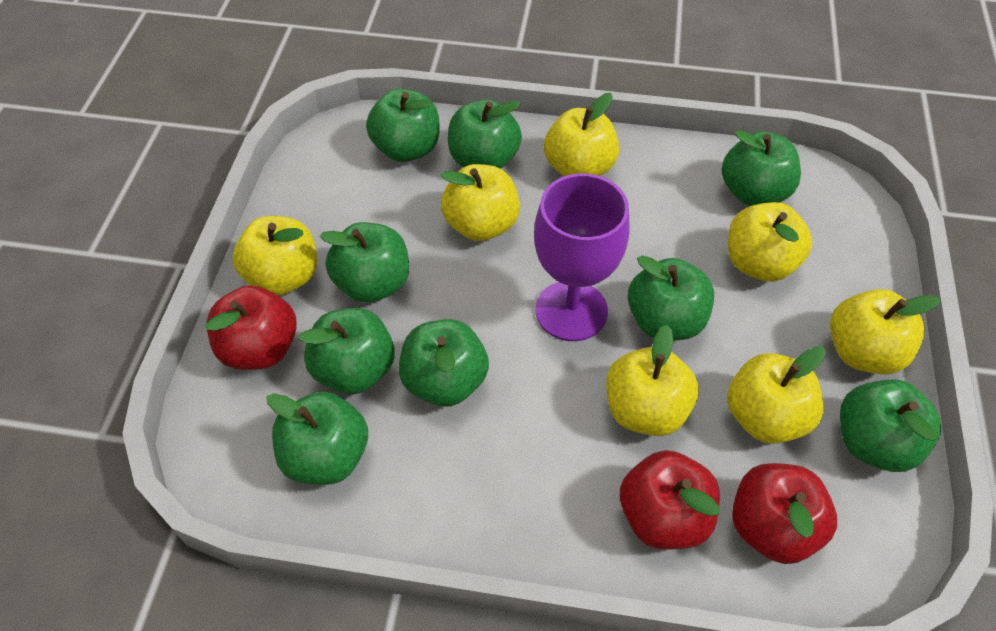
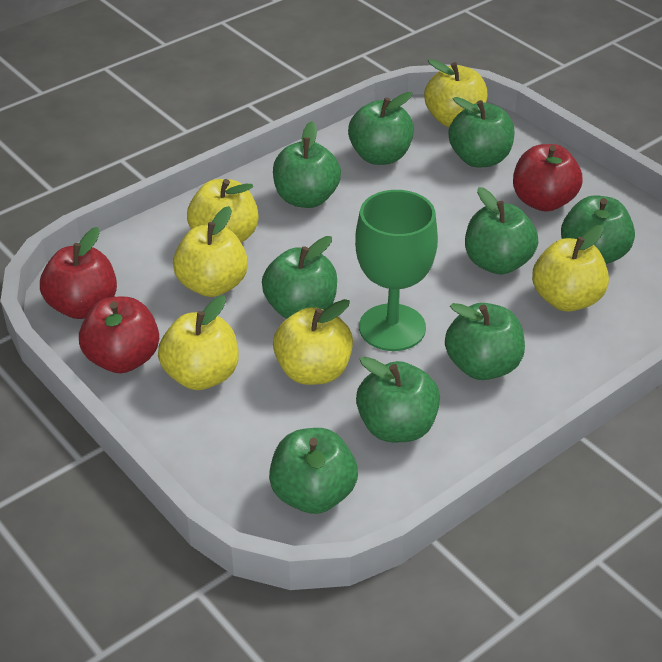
green goblet: none = 0 -> [355,190,438,351] = 1
purple goblet: [534,173,630,341] = 1 -> none = 0
yellow apple: [232,216,317,296] [440,164,520,241] [544,93,619,176] [606,325,699,436] [727,346,826,444] [728,202,812,282] [830,289,941,375] = 7 -> [158,295,239,390] [173,206,248,297] [187,179,259,242] [273,299,353,385] [424,59,488,127] [532,225,609,312] = 6

